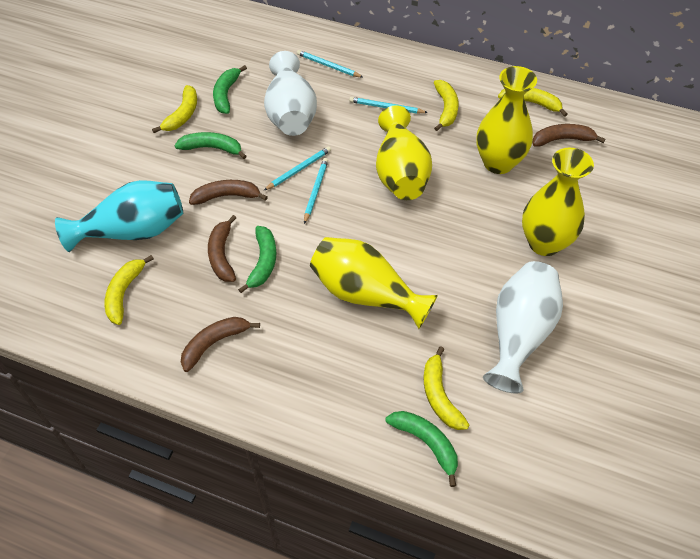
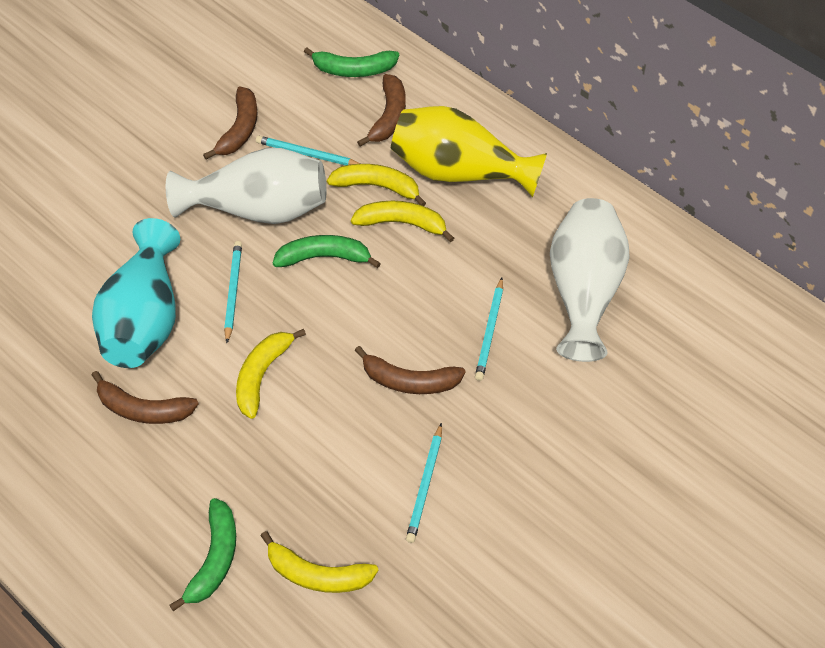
green banana: [175,132,247,159] [213,65,247,114] [238,226,276,293] [386,411,458,487] = 4 -> [169,498,236,611] [273,235,381,268] [304,47,399,77] = 3
yellow banana: [105,255,154,325] [152,85,197,133] [424,346,469,430] [434,80,459,131] [498,88,568,117] = 5 -> [236,329,306,419] [261,531,378,593] [327,164,426,206] [351,201,454,242] = 4
yellow vase: [310,237,438,329] [376,105,432,200] [476,66,537,174] [522,148,594,256] = 4 -> [391,106,547,197] = 1

